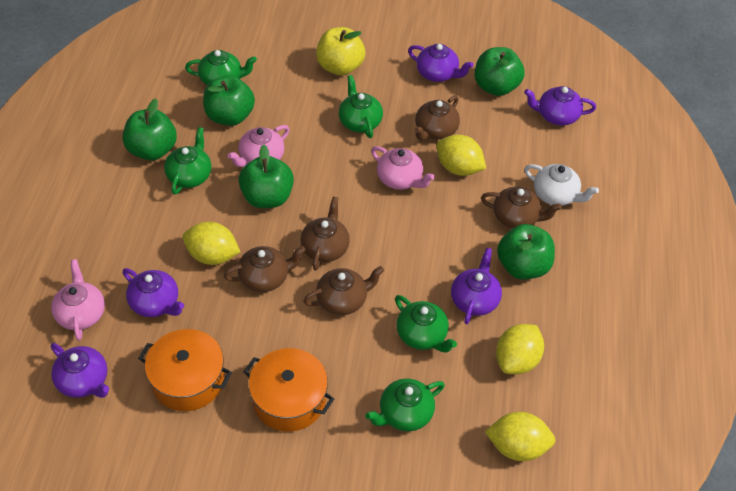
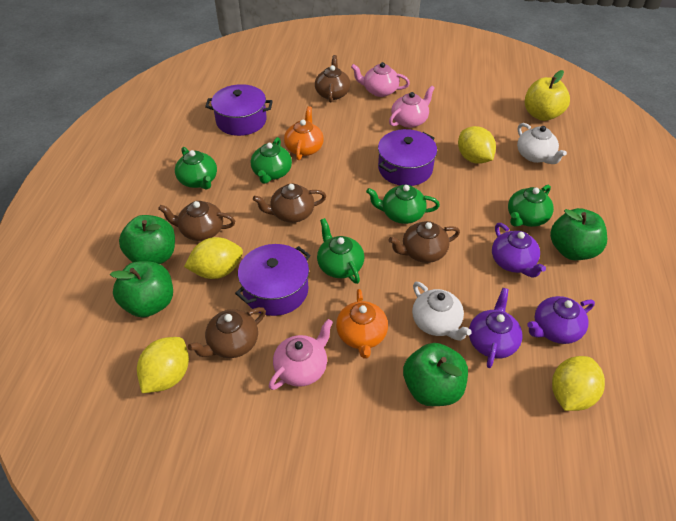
green apple: [123,99,177,160] [203,75,255,126] [239,144,294,208] [475,47,525,96] [497,224,555,279] = 5 -> [110,261,173,317] [119,215,175,264] [403,343,468,406] [550,208,607,260] = 4
orange pot: [138,329,232,411] [243,348,334,432] = 2 -> none = 0
orange teapot: none = 0 -> [284,106,324,160] [336,289,388,359] = 2
purple pot: none = 0 -> [205,84,273,136] [235,244,310,316] [378,129,437,186] = 3
purple teapot: [51,343,109,398] [123,268,184,317] [408,44,473,82] [451,248,502,324] [524,86,596,125] = 5 -> [469,288,522,368] [492,223,546,278] [527,296,595,344] = 3
white teapot: [524,164,599,206] = 1 -> [412,282,472,341] [517,123,567,164] = 2

